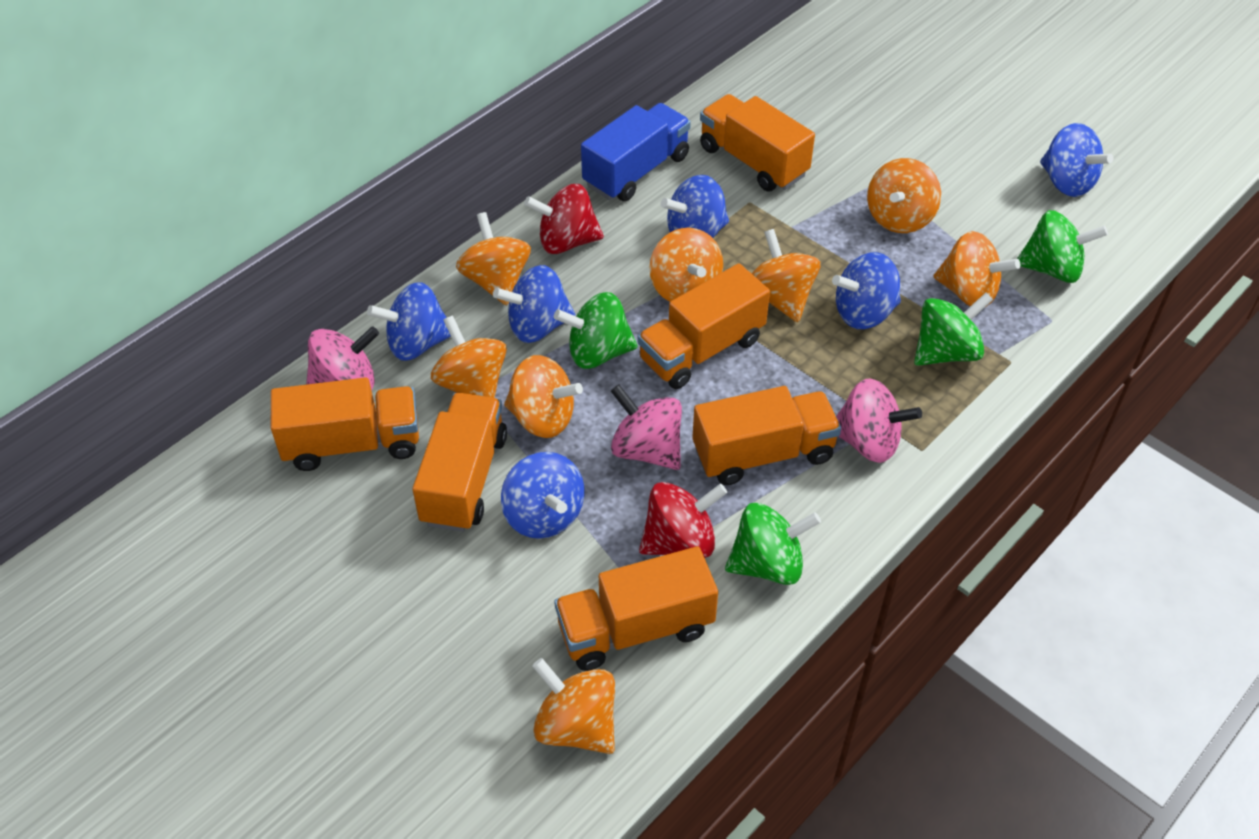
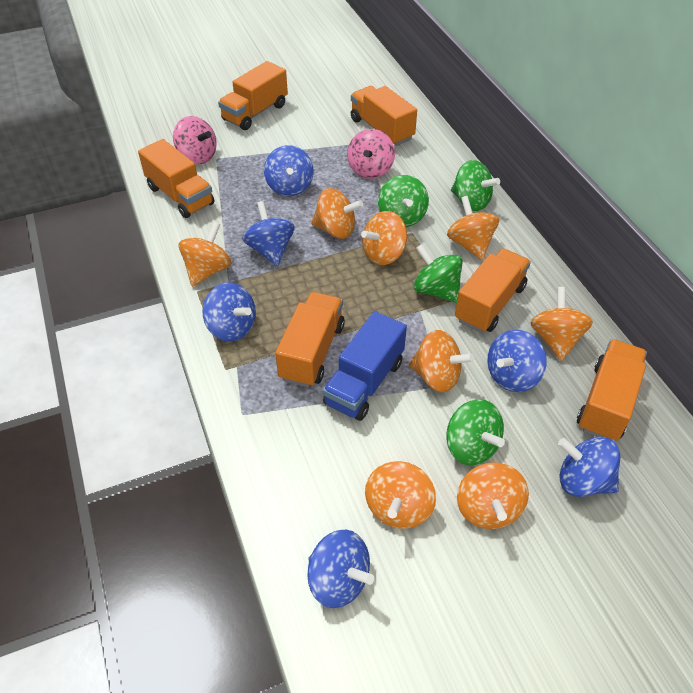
pink spinning top: [306,326,379,391] [611,385,682,470] [836,378,922,463] = 3 -> [173,116,217,164] [347,129,395,179] = 2
red spinning top: [524,184,604,254] [639,482,727,558] = 2 -> none = 0

